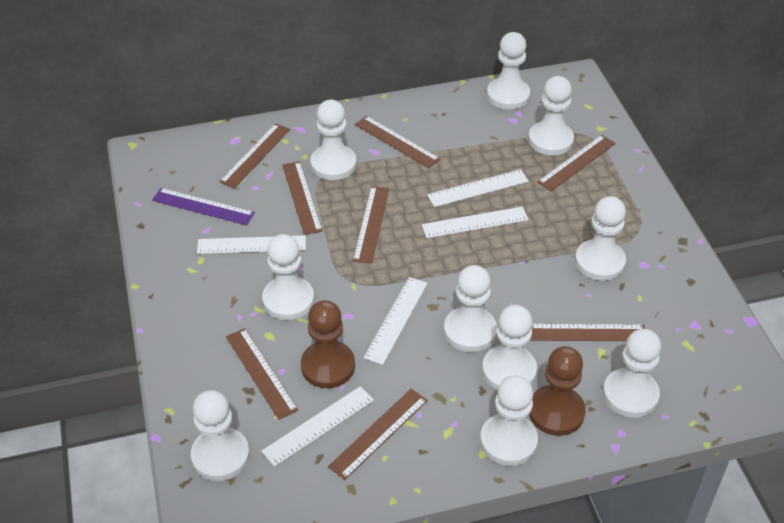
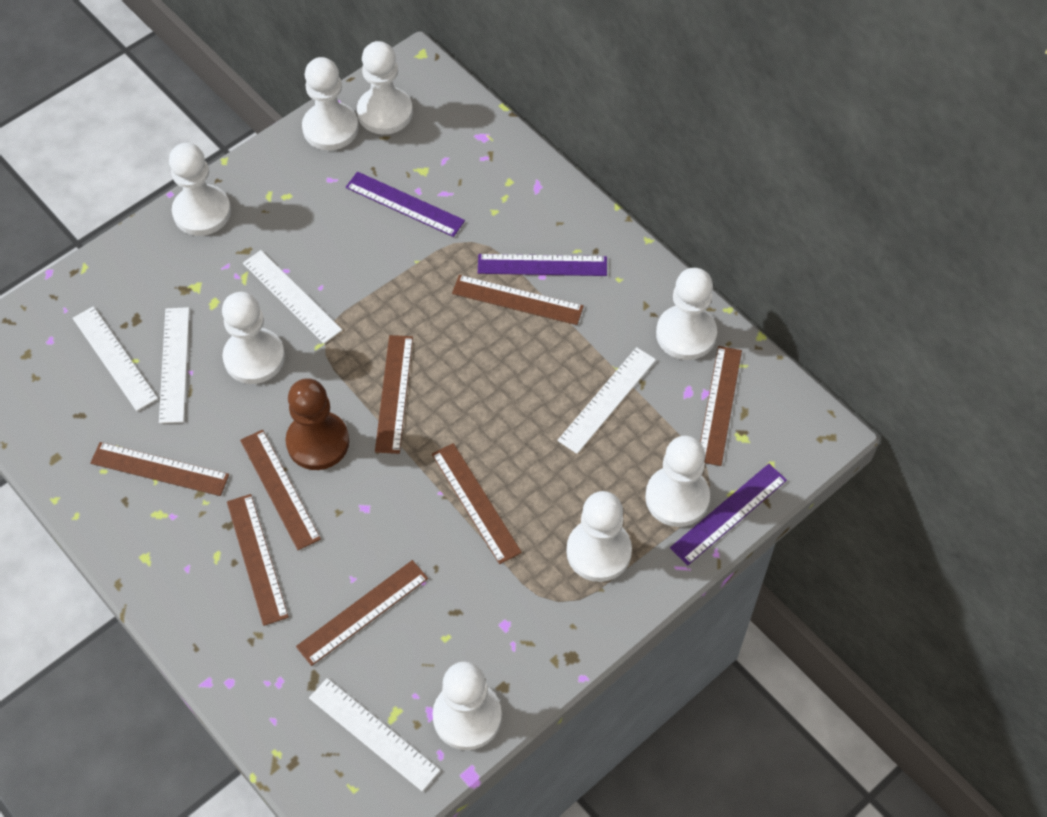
brown pawn: [301,300,355,388] [529,346,585,436] = 2 -> [285,378,349,470] = 1
purple ruler: [152,188,255,225] = 1 -> [346,172,465,237] [478,254,607,276] [670,464,787,565] = 3
white pawn: [191,390,250,481] [262,234,314,320] [310,100,356,180] [444,265,497,352] [480,375,538,466] [482,305,537,390] [487,32,530,110] [528,76,574,155] [575,196,626,281] [603,329,661,418] = 10 -> [169,143,231,236] [222,292,285,384] [302,57,359,150] [357,41,413,134] [432,662,502,750] [566,491,632,582] [645,436,710,527] [656,268,717,360] = 8

